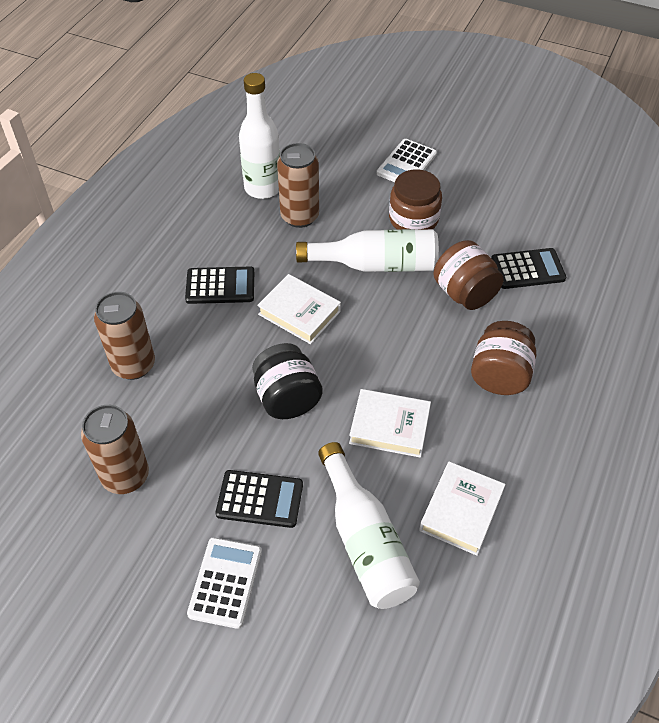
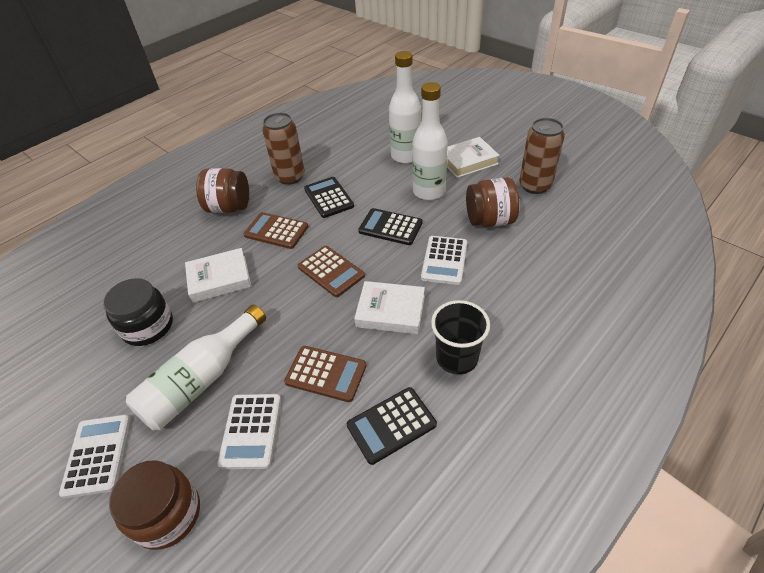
black cup: none = 0 -> [431,300,490,375] = 1
brown calculator: none = 0 -> [243,212,308,249] [284,346,367,402] [298,246,365,297] = 3
brown can: [81,405,149,494] [94,292,155,380] [277,143,319,228] = 3 -> [262,113,305,185] [519,118,565,194] = 2
white calculator: [187,537,262,629] [377,139,437,182] = 2 -> [59,414,130,498] [217,394,281,469] [421,236,467,285] = 3

